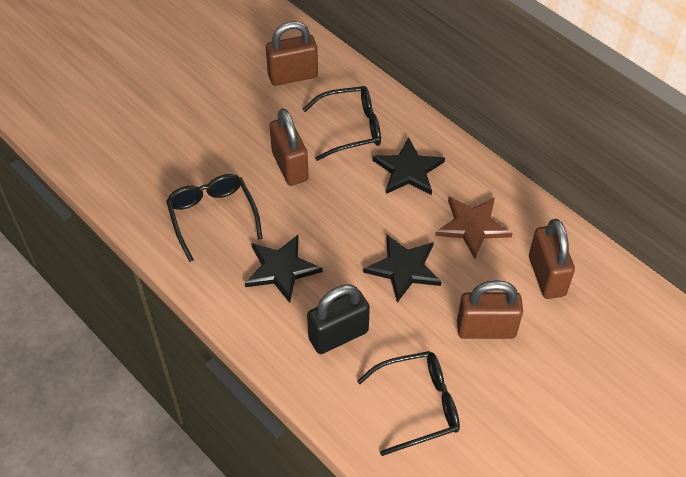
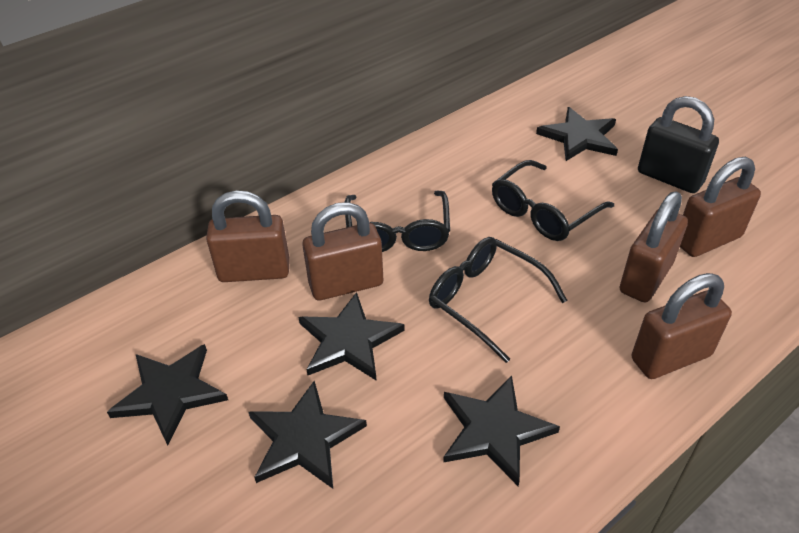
black star: [245,235,323,303] [363,235,442,303] [372,137,445,195] = 3 -> [107,344,228,446] [248,380,367,489] [298,292,405,380] [443,376,560,486] [536,107,618,161] = 5
brown padlock: [266,21,318,86] [269,108,309,186] [457,280,523,339] [529,219,575,299] = 4 -> [206,190,290,282] [302,202,383,301] [620,192,688,303] [632,273,732,379] [680,157,761,257] = 5
brown star: [435,197,513,259] = 1 -> none = 0

